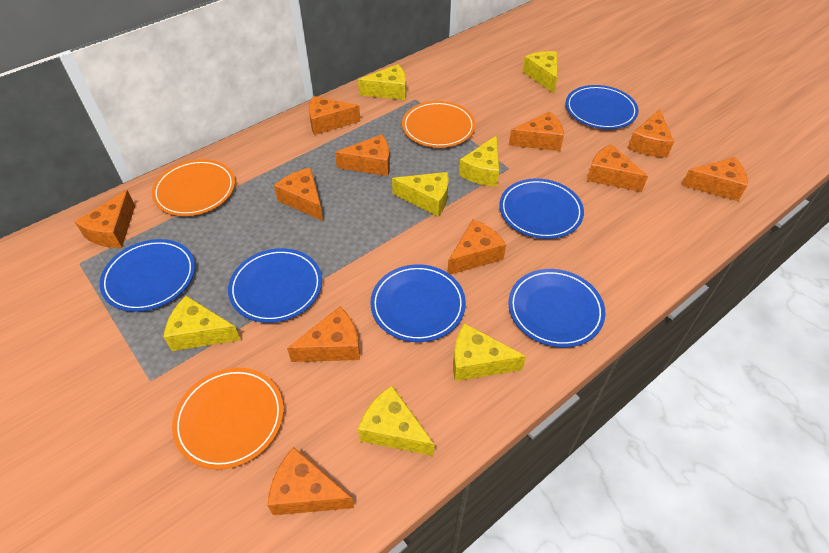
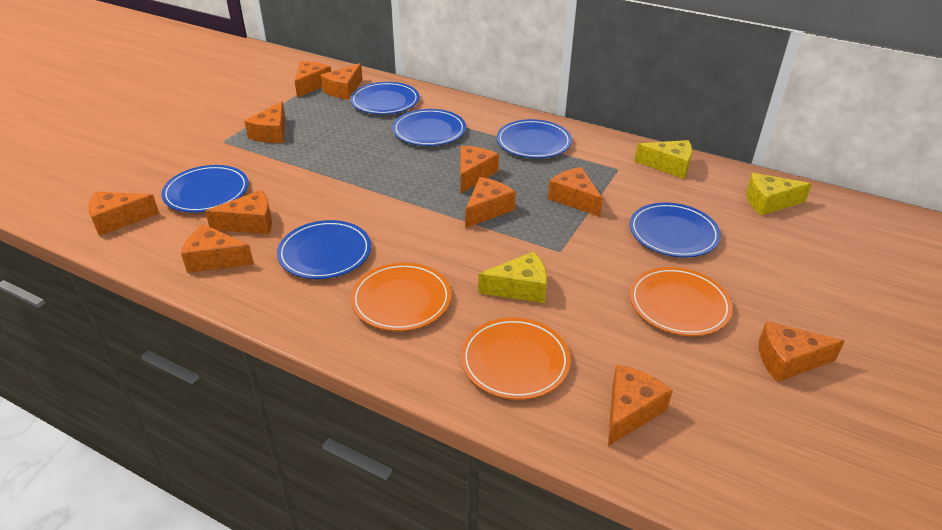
yellow cheese: [164,296,241,351] [358,64,406,100] [358,386,435,456] [392,172,449,217] [453,323,526,381] [459,135,499,187] [522,51,558,93] = 7 -> [478,252,547,303] [635,140,692,179] [746,173,812,216] = 3

